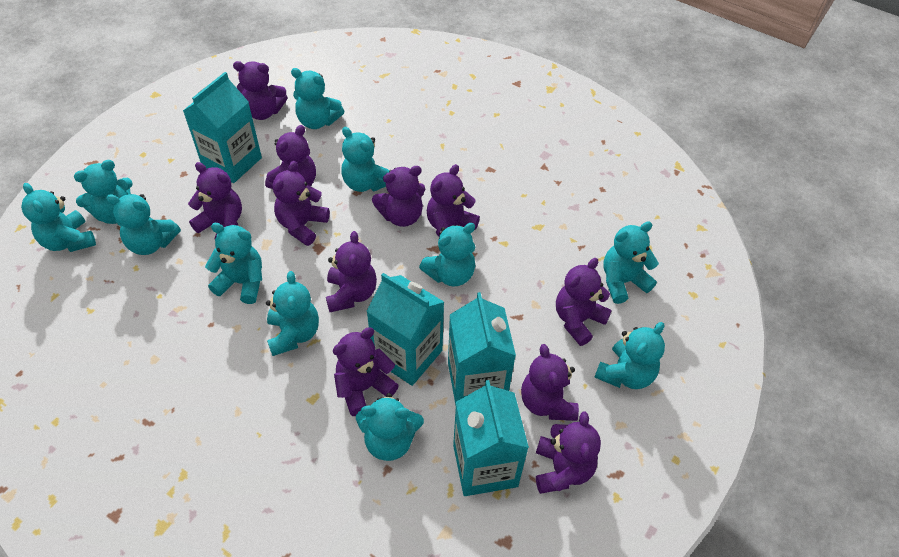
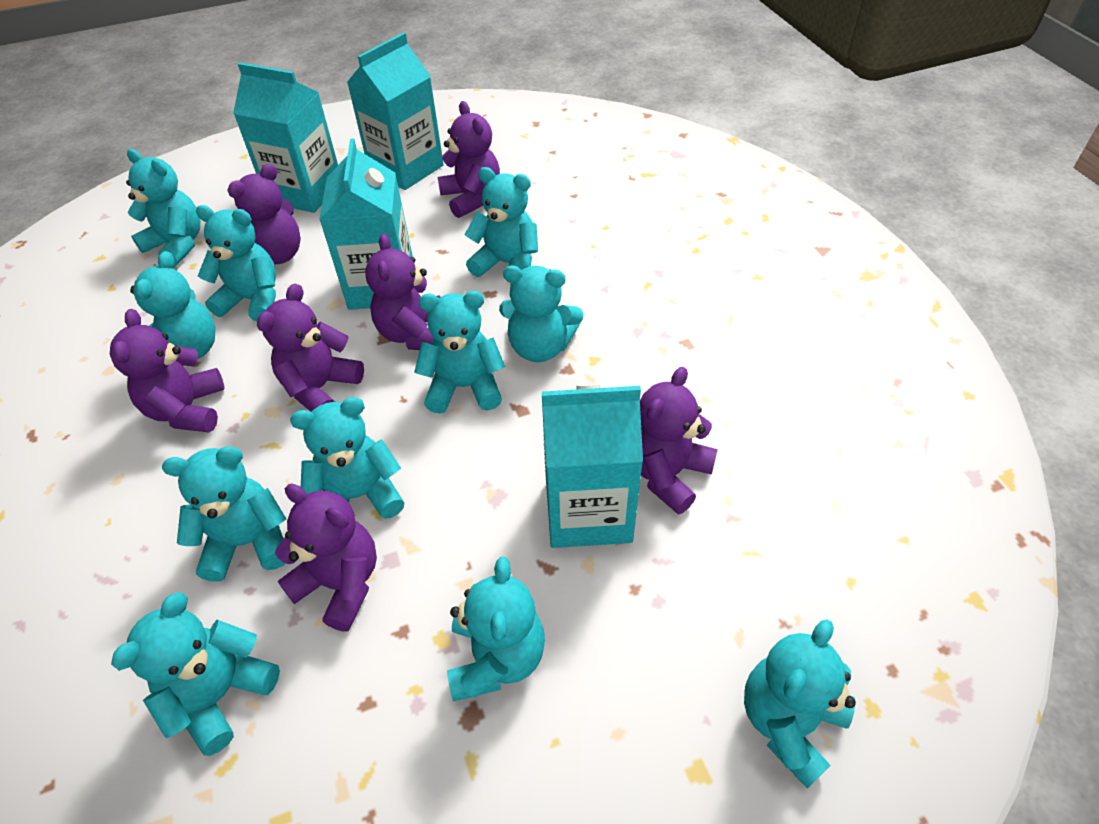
purple teddy bear: [188,162,242,239] [233,61,288,120] [265,125,316,189] [273,161,330,246] [326,231,377,312] [333,327,399,416] [372,166,425,227] [427,164,480,237] [521,344,579,421] [536,411,601,494] [556,258,612,346] = 11 -> [110,309,225,432] [227,164,301,264] [257,283,364,412] [275,484,377,632] [365,233,440,350] [438,101,500,218] [640,367,718,514] = 7

